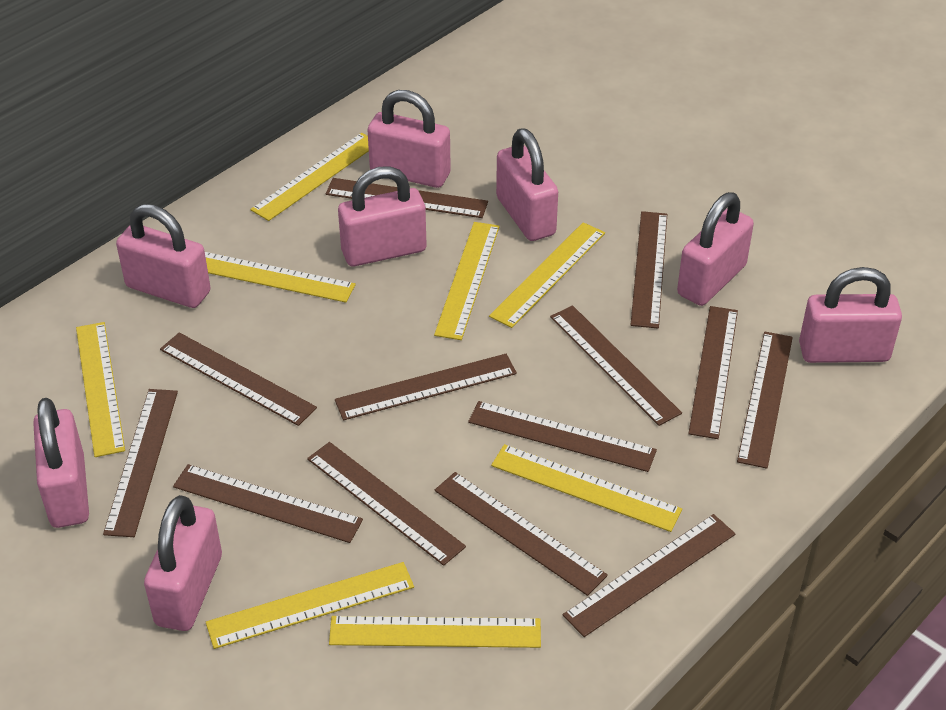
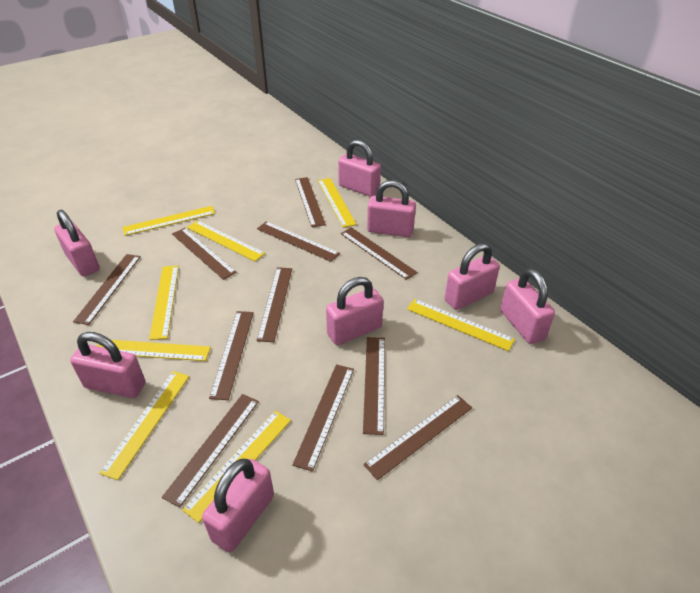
brown ruler: [103,389,178,537] [160,332,317,426] [173,464,363,543] [307,442,466,566] [326,178,488,218] [335,354,517,420] [435,472,608,596] [468,401,657,472] [550,305,682,426] [563,514,736,637] [630,211,667,328] [688,306,738,439] [737,332,793,469] = 13 -> [73,254,141,325] [162,394,259,508] [172,228,237,280] [209,311,254,400] [257,221,340,262] [257,267,292,342] [292,364,354,472] [295,177,326,227] [341,227,418,280] [363,337,385,435] [363,395,472,480] = 11

